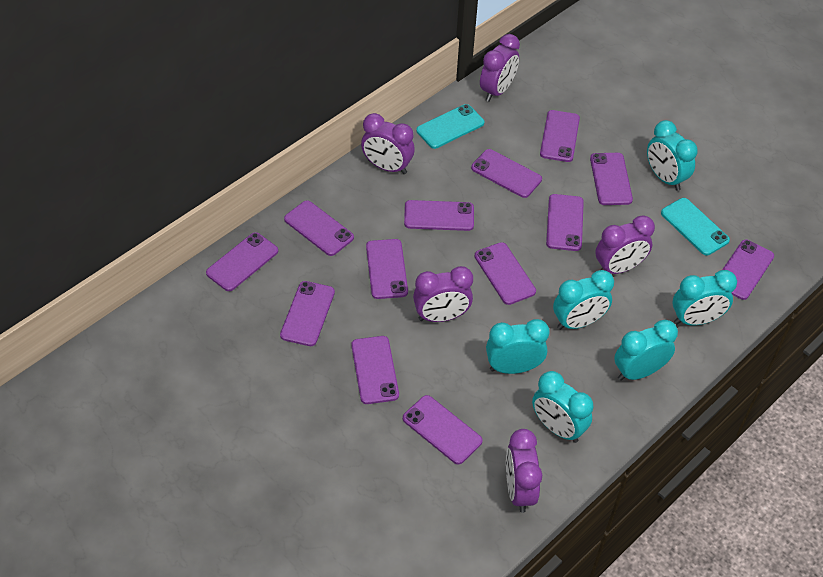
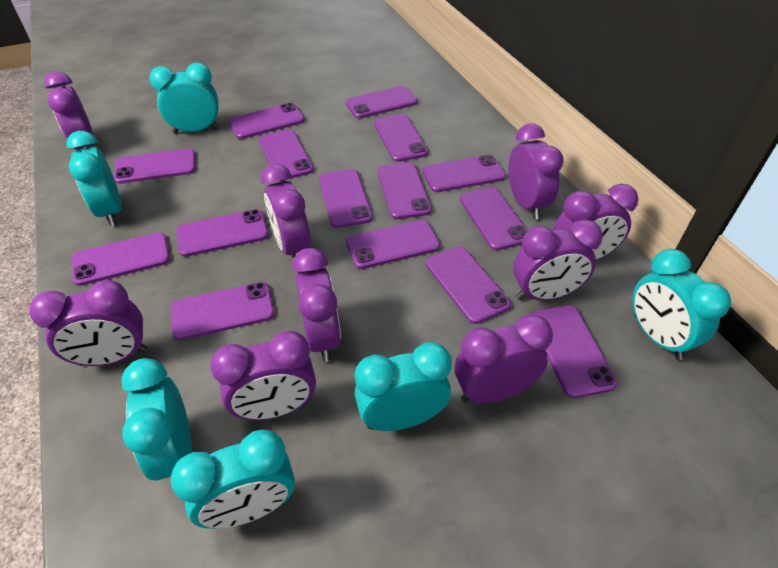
purple clock: [361,113,415,174] [413,266,473,322] [480,34,520,102] [506,429,542,513] [595,215,655,274] = 5 -> [29,280,148,366] [44,71,95,149] [210,331,316,420] [261,164,311,257] [292,248,341,362] [455,314,553,403] [508,123,564,219] [513,219,603,301] [553,184,639,260] = 9
purple phone: [206,232,278,291] [280,281,335,346] [284,201,354,256] [351,336,399,404] [366,239,408,299] [403,395,483,464] [404,200,474,231] [471,149,542,198] [474,242,536,305] [540,110,580,162] [546,194,584,251] [590,153,633,205] [722,240,774,300] = 13 -> [72,232,170,286] [114,148,196,184] [171,282,274,340] [176,209,268,257] [229,103,305,139] [259,130,314,181] [319,169,373,228] [345,86,417,118] [346,220,440,269] [374,114,428,162] [377,162,432,219] [422,155,506,192] [426,246,511,324] [460,187,527,250] [531,305,617,398] = 15
turquoise phone: [416,104,484,149] [661,198,730,255] = 2 -> none = 0

